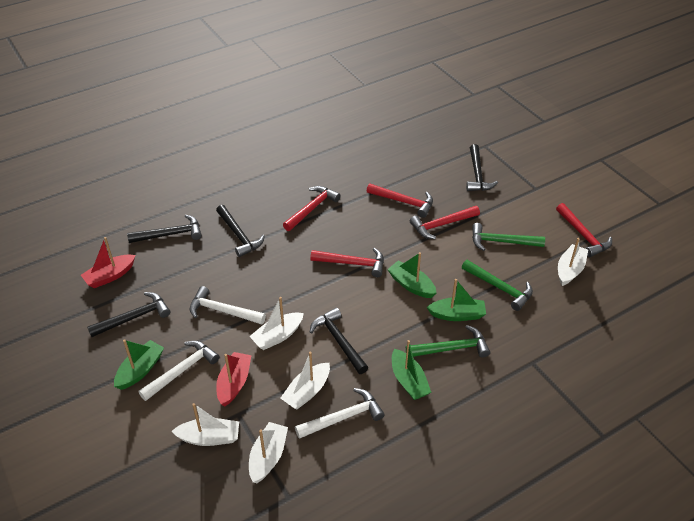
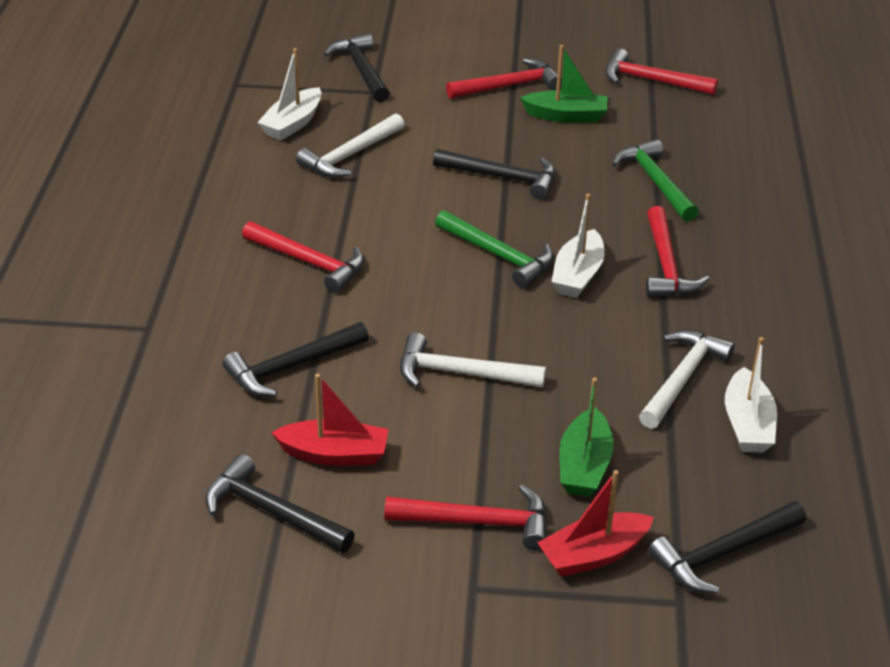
green boat: [114,339,164,390] [387,252,436,298] [392,340,431,400] [427,279,486,321] = 4 -> [520,45,608,123] [559,378,613,497] = 2
green hammer: [406,325,490,358] [462,260,533,311] [472,223,545,251] = 3 -> [435,210,553,288] [612,139,699,221] = 2
white boat: [172,403,239,446] [249,297,304,350] [249,422,288,483] [280,352,330,410] [558,238,588,286] = 5 -> [257,48,322,140] [551,194,605,298] [725,337,777,453] = 3

